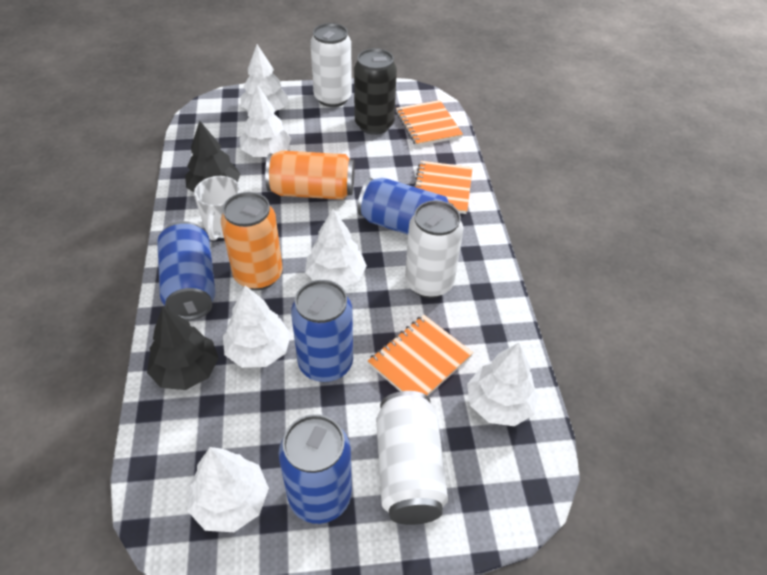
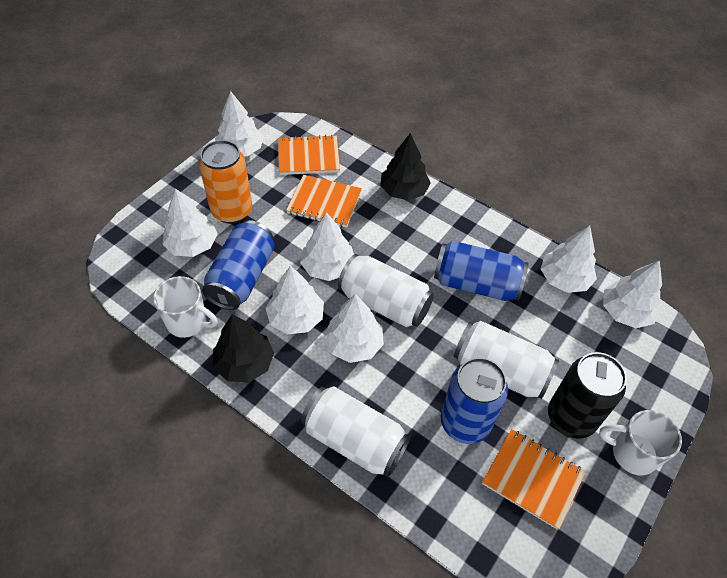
blue can: [157,221,216,320] [279,414,352,524] [291,280,353,382] [357,178,453,235] = 4 -> [202,220,275,310] [434,241,528,301] [441,357,508,444] = 3
orange can: [221,192,283,290] [265,150,355,200] = 2 -> [199,140,252,224] = 1
white mug: [194,176,241,241] = 1 -> [153,276,218,338] [599,410,682,475] = 2
white tree: [187,447,269,532] [223,285,291,368] [240,84,291,157] [241,44,289,111] [305,209,367,288] [467,343,538,426] = 6 -> [163,188,218,257] [215,91,264,156] [266,266,324,334] [300,212,354,281] [324,294,384,363] [541,225,597,293] [603,260,662,328] = 7

